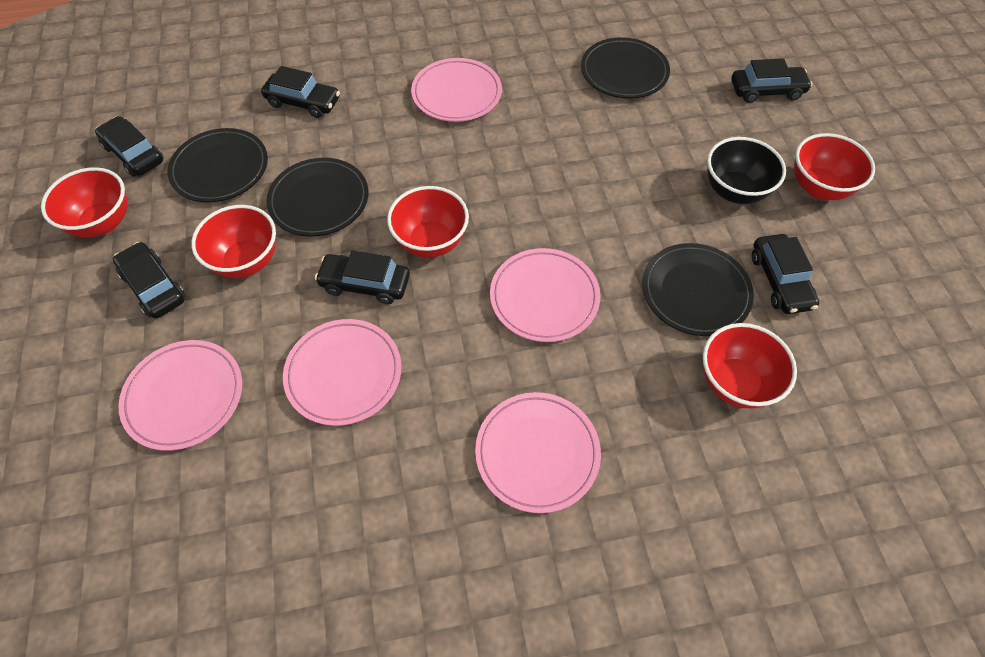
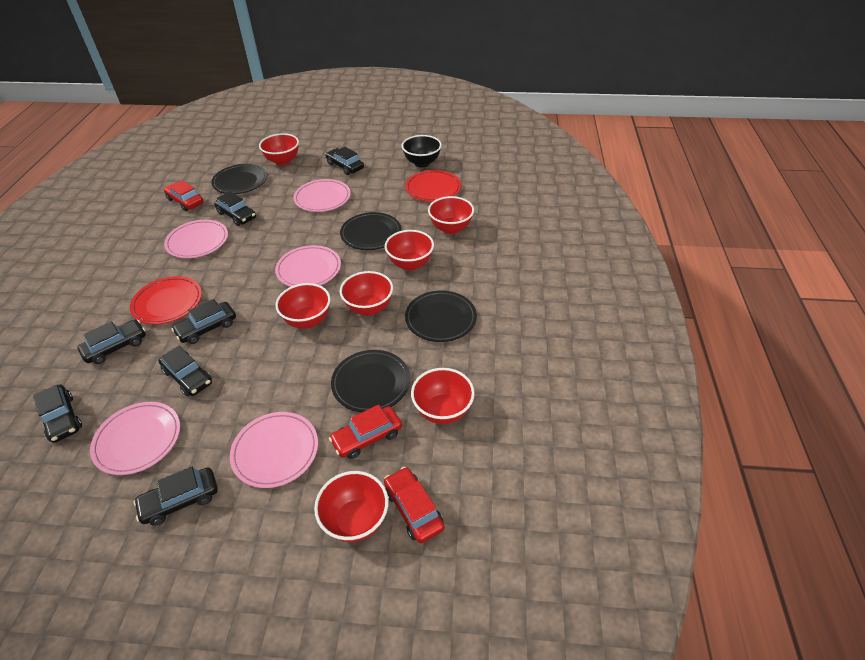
black car: [95,116,163,177] [113,242,185,318] [261,66,340,118] [315,250,410,304] [731,58,812,103] [752,234,819,314] = 6 -> [33,384,82,443] [78,319,146,364] [133,467,218,526] [158,346,212,396] [171,299,236,344] [214,191,256,226] [325,147,364,175] = 7
red bowl: [41,167,127,237] [191,205,276,278] [387,186,469,258] [703,323,797,409] [794,133,875,200] = 5 -> [259,133,299,166] [275,283,331,329] [314,471,389,542] [340,271,393,316] [385,230,434,271] [411,368,475,424] [428,196,474,234] = 7
red car: none = 0 -> [164,180,203,211] [329,405,402,459] [384,467,445,543] = 3
red plate: none = 0 -> [130,276,202,325] [405,170,461,202] = 2

